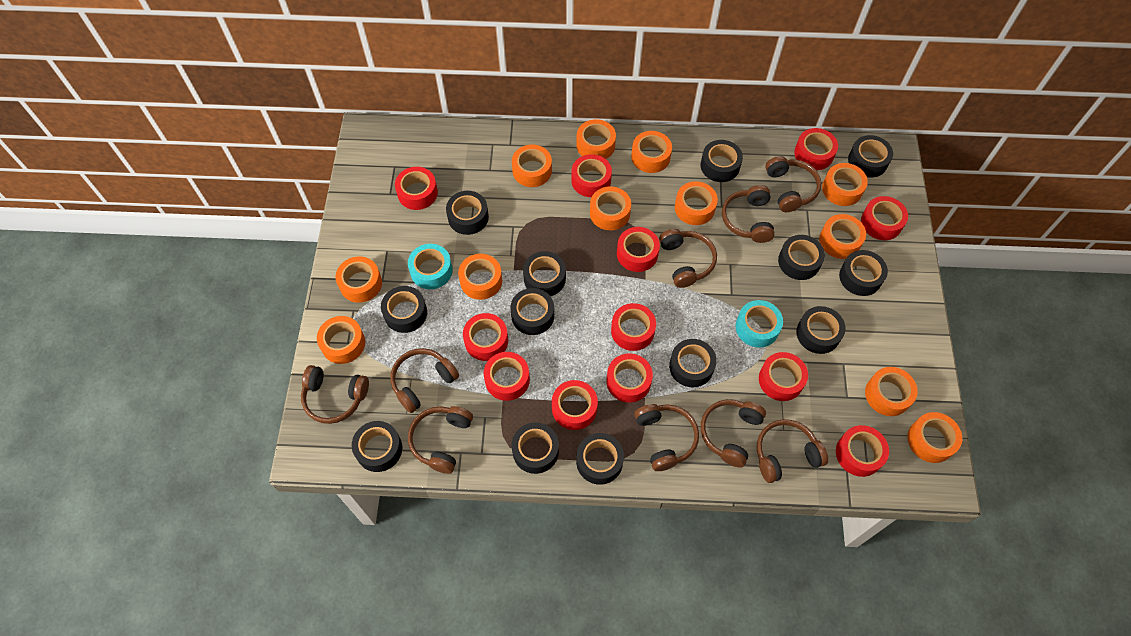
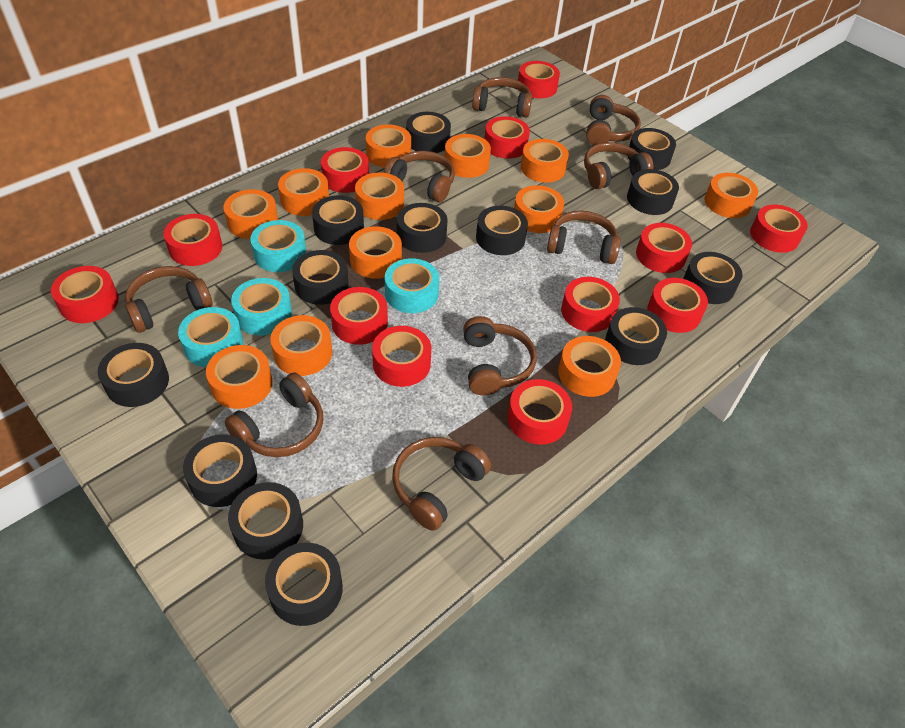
turquoise tape: [408,244,453,289] [736,300,783,348] = 2 -> [178,307,243,367] [231,278,292,335] [251,220,306,272] [385,258,439,313] = 4

